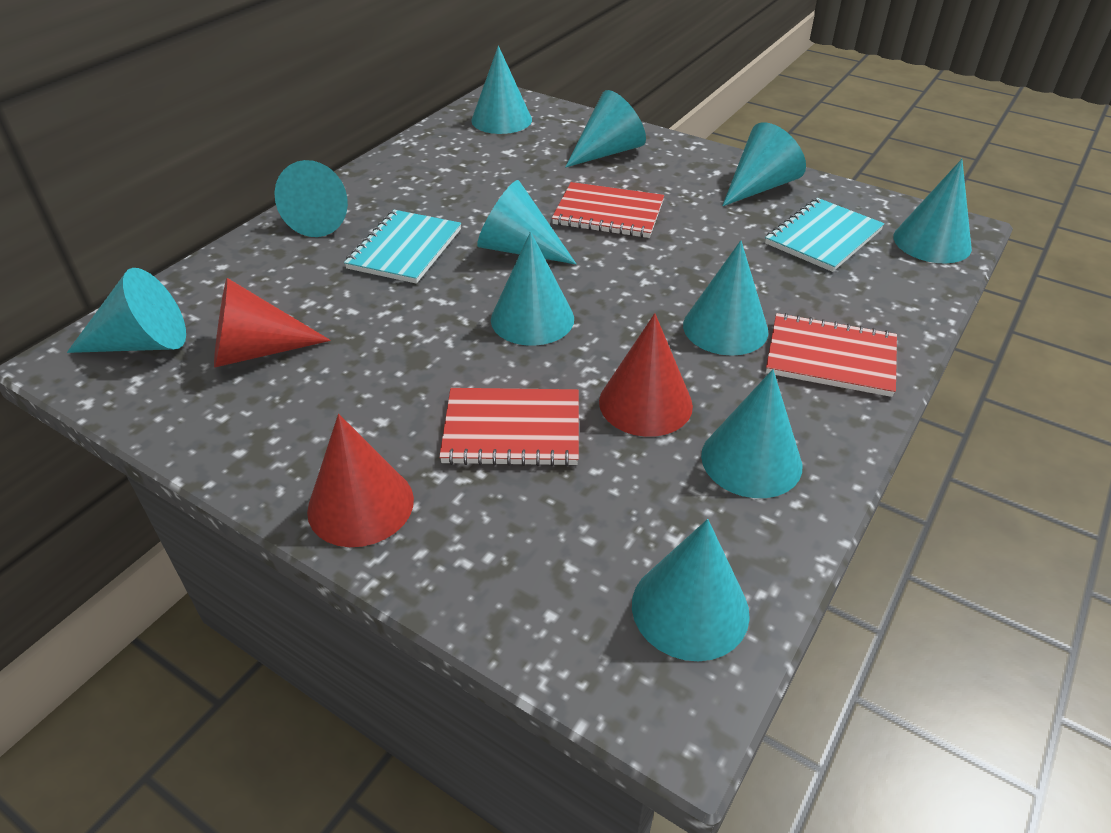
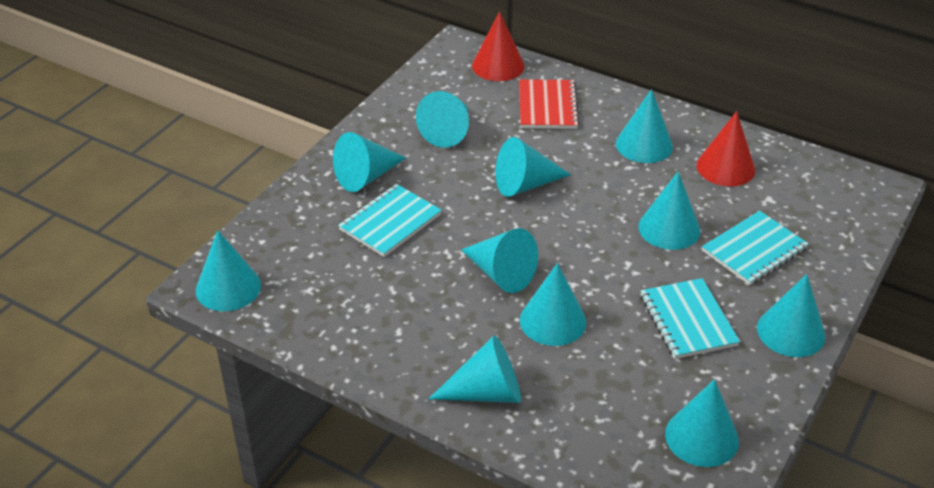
red cone: [214,278,331,368] [307,414,414,547] [599,313,693,437] = 3 -> [472,11,525,81] [697,111,755,187] = 2
red notebook: [439,388,579,467] [552,182,664,238] [766,313,897,397] = 3 -> [519,79,580,129] = 1
turquoise notebook: [344,210,461,284] [765,198,885,272] = 2 -> [338,184,442,257] [640,278,740,359] [702,211,809,285] = 3

